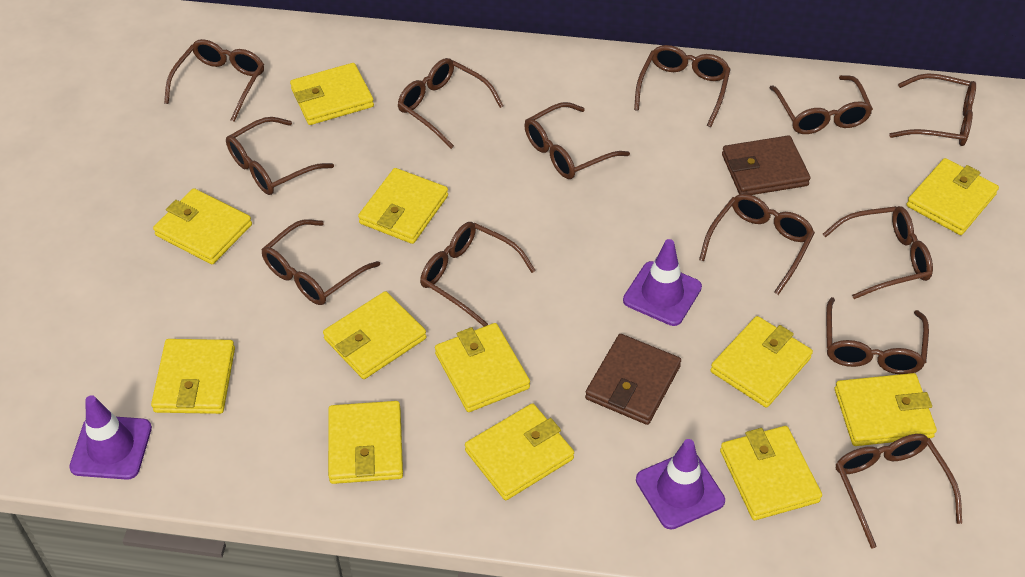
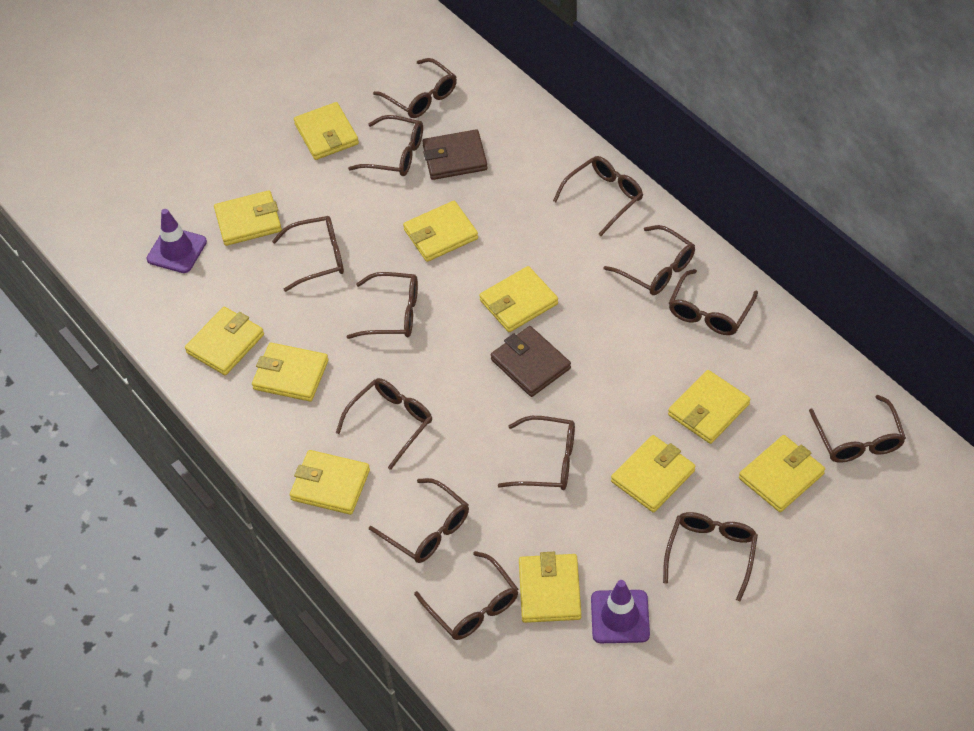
purple traffic cone: [69,395,152,480] [623,239,702,326] [636,439,725,530] = 3 -> [147,209,207,273] [591,580,650,643] = 2
yellow wallet: [151,339,235,414] [153,188,252,264] [290,63,374,125] [323,291,426,379] [328,401,403,484] [358,168,448,244] [435,323,530,412] [465,403,574,500] [710,316,813,408] [720,426,822,520] [835,373,937,446] [907,158,999,235] = 12 -> [185,307,264,375] [214,190,282,246] [252,343,328,401] [290,450,370,515] [294,102,359,160] [403,201,478,262] [479,266,558,332] [519,552,581,623] [611,435,696,512] [668,370,750,444] [739,435,825,512] = 11

